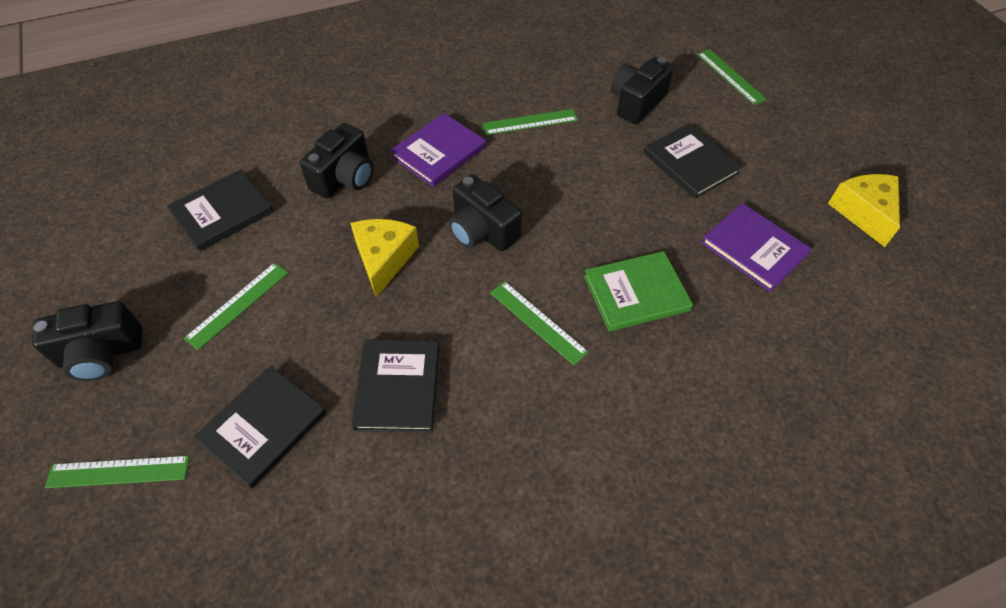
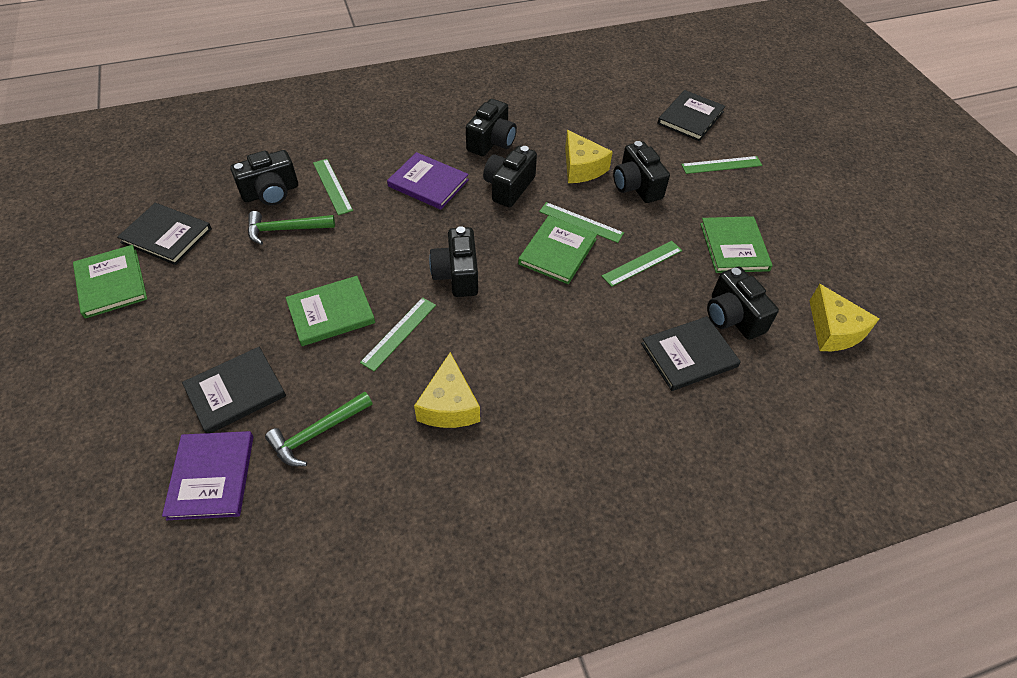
black camera: [32,301,142,381] [300,123,373,199] [449,175,522,251] [611,57,674,124] = 4 -> [230,150,298,206] [429,226,478,297] [466,99,517,156] [483,146,537,208] [613,141,670,203] [707,267,779,340] = 6
green book: [584,251,693,331] = 1 -> [73,245,147,319] [286,276,375,346] [518,216,597,284] [700,216,773,273] = 4
green hammer: none = 0 -> [248,211,335,245] [265,391,373,466] = 2
yellow cheese: [350,219,419,297] [828,174,900,247] = 2 -> [414,352,480,428] [565,130,613,183] [810,284,879,351] = 3

